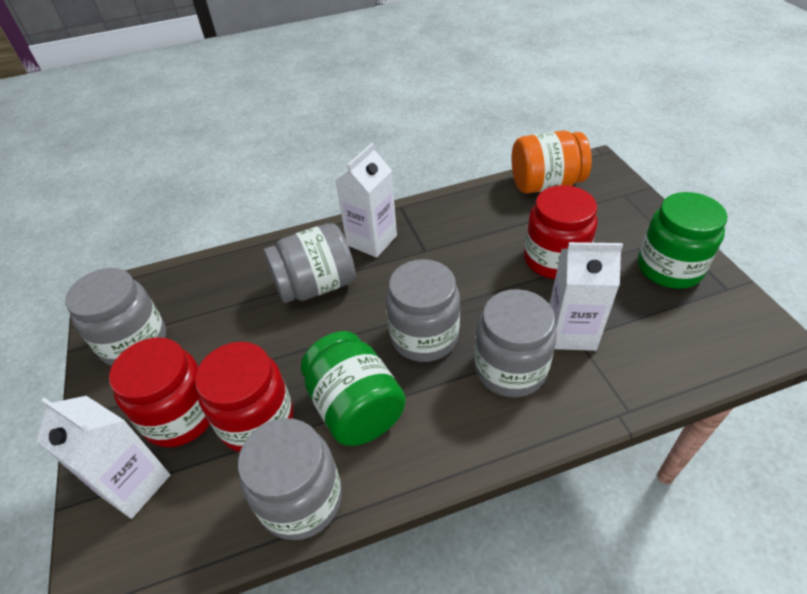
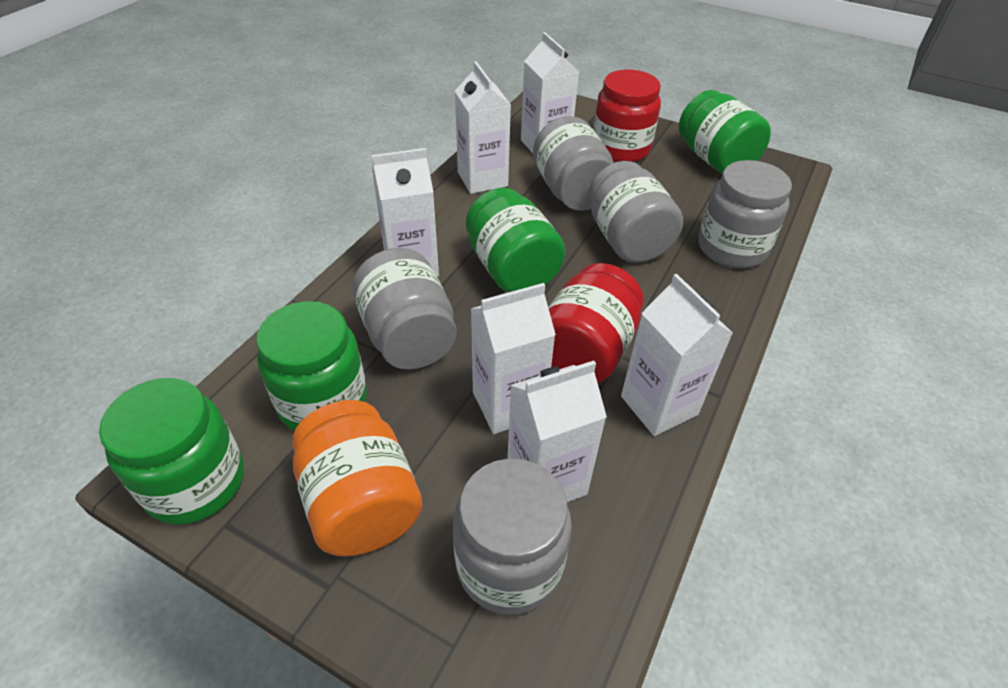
green jar: [301,331,406,446] [638,192,727,289] = 2 -> [99,378,244,525] [256,301,367,431] [466,188,566,292] [679,90,771,174] = 4
red jar: [109,337,210,447] [195,342,294,452] [524,185,597,279] = 3 -> [548,263,644,383] [593,69,661,162] = 2
white carton: [36,396,170,519] [335,143,397,258] [550,242,623,351] = 3 -> [372,148,439,277] [455,61,511,194] [471,283,556,434] [507,361,607,502] [521,32,579,153] [621,274,733,436] = 6

